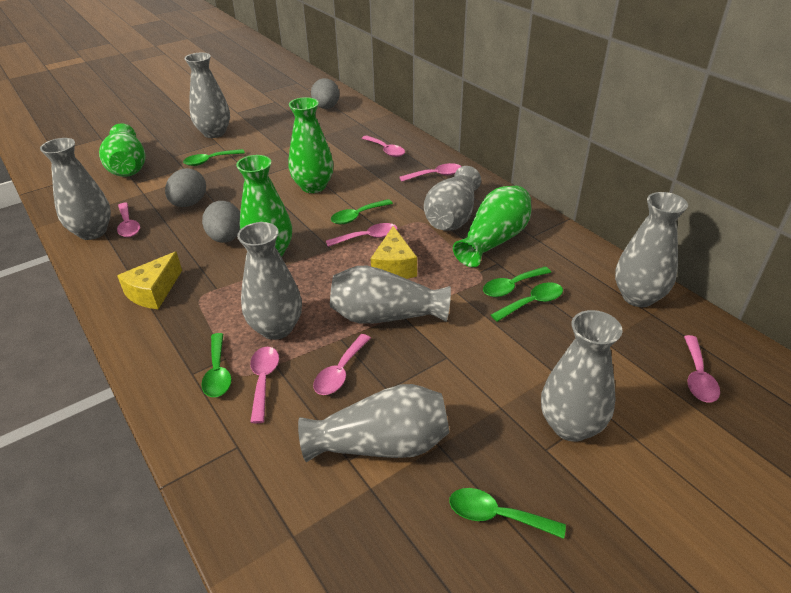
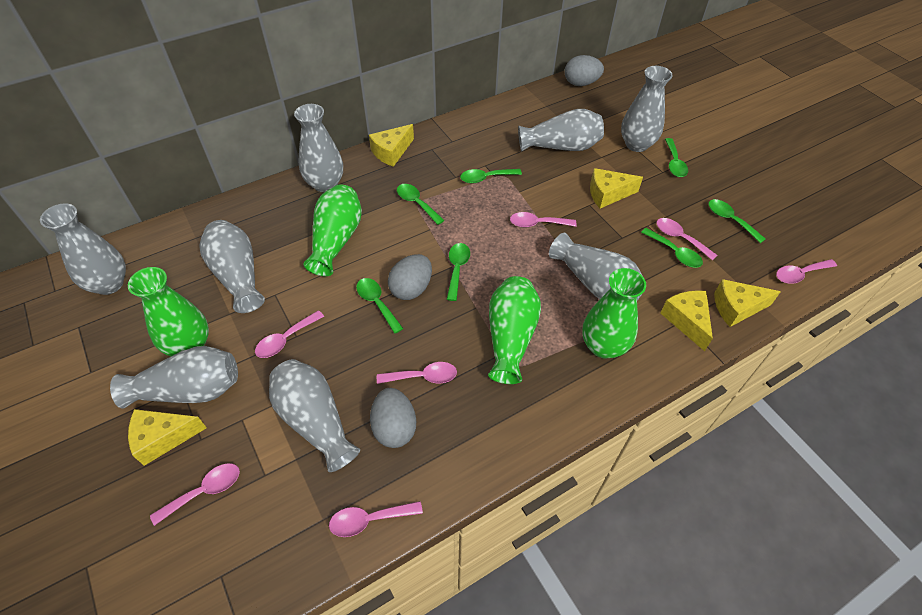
green spoon: [183,149,245,166] [201,333,232,397] [331,199,393,224] [449,488,566,539] [483,267,551,297] [491,282,563,322] = 6 -> [356,278,403,334] [397,184,445,225] [447,243,470,301] [460,169,522,183] [641,228,703,268] [665,138,688,177] [708,199,766,243] = 7
yellow cheese: [117,252,182,309] [371,226,417,279] = 2 -> [128,409,207,466] [369,124,414,167] [590,168,643,208] [660,290,713,351] [714,279,781,327] = 5

